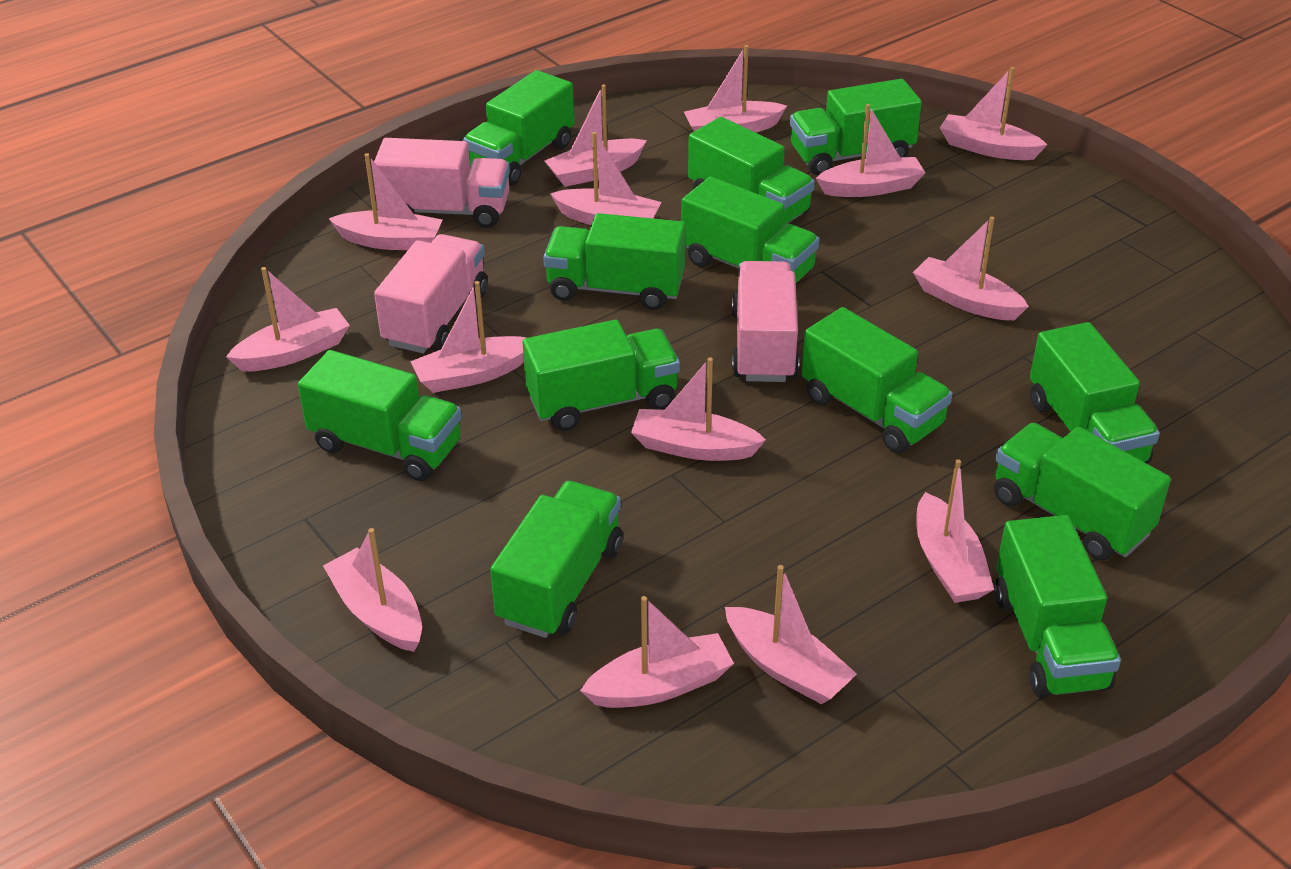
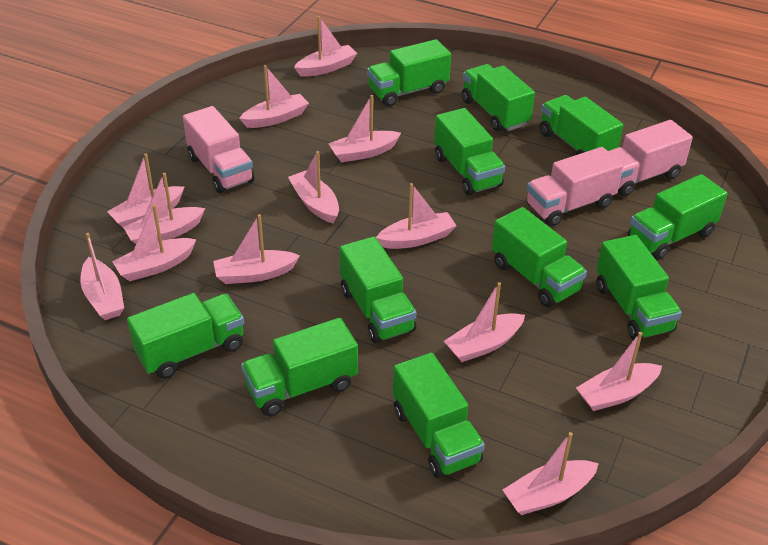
green truck: [298,350,462,481] [463,70,574,186] [490,481,623,638] [522,320,680,431] [543,213,686,310] [681,177,819,283] [688,117,815,226] [790,79,922,175] [802,307,952,453] [994,423,1171,560] [994,515,1121,698] [1030,322,1160,464] = 12 -> [127,293,244,379] [241,318,358,416] [340,236,416,343] [367,39,451,107] [393,353,485,478] [434,108,505,195] [462,64,535,132] [492,207,587,307] [540,95,623,155] [596,235,682,340] [628,174,727,260] = 11
pink boat: [226,267,350,371] [323,528,422,652] [328,153,442,250] [410,281,526,393] [545,84,647,187] [550,132,661,225] [580,596,734,708] [631,357,766,461] [684,45,787,133] [725,565,857,704] [816,104,925,197] [913,216,1029,320] [916,459,994,603] [940,67,1047,160] = 14 -> [80,233,124,320] [107,154,184,227] [112,205,197,281] [123,173,205,244] [213,214,300,284] [239,65,309,128] [288,151,339,223] [294,16,357,77] [328,95,401,162] [376,183,457,249] [444,282,525,362] [503,432,599,515] [576,332,662,411] = 13

